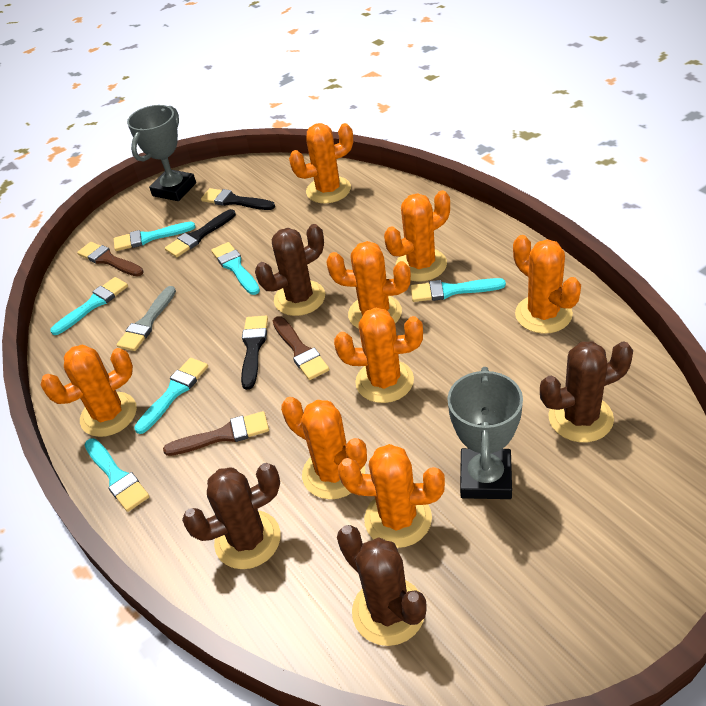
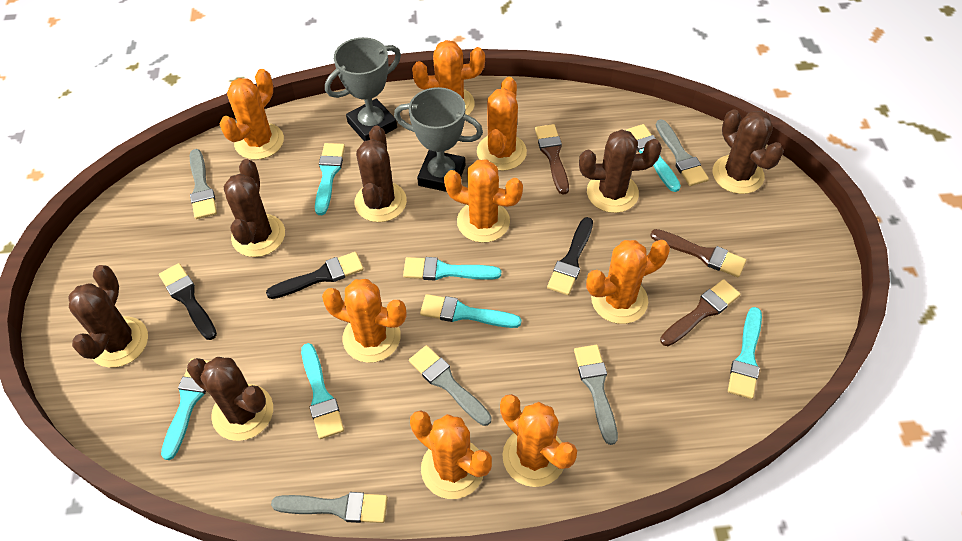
brown cactus: [182,463,281,569] [255,224,325,316] [337,525,427,646] [540,341,633,442] = 4 -> [69,265,148,368] [187,357,273,441] [224,159,285,257] [355,126,407,222] [579,129,662,213] [712,109,784,194] = 6
grey brush: [116,286,176,351] = 1 -> [190,149,217,219] [271,492,388,523] [409,345,492,426] [574,345,618,445] [656,119,709,186] = 5
turquoise brush: [50,277,128,335] [84,438,150,512] [114,222,195,251] [134,358,208,434] [211,242,260,295] [410,278,506,302] = 6 -> [161,358,209,460] [301,343,344,439] [315,143,345,215] [403,257,501,280] [420,294,521,328] [626,124,681,192] [728,307,762,399] = 7

